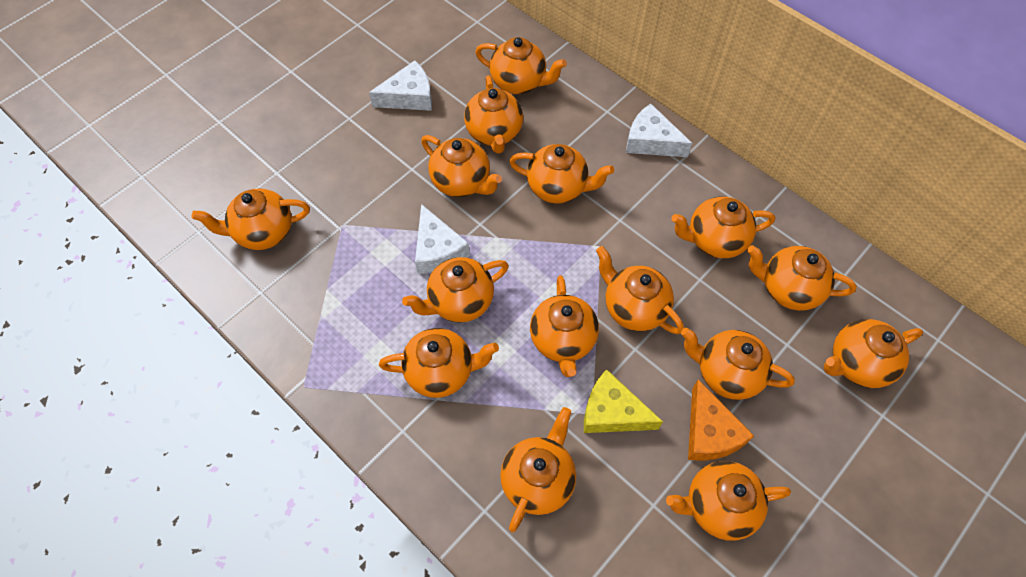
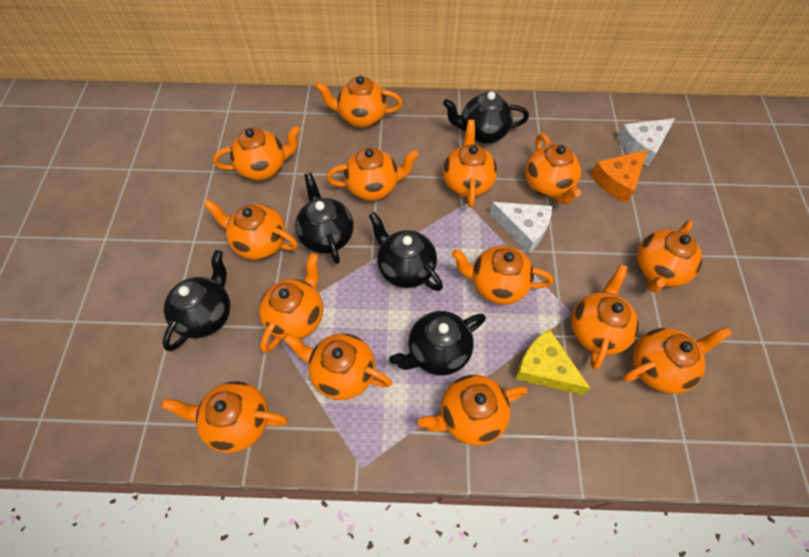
black teapot: none = 0 -> [163,250,230,351] [295,173,354,264] [369,212,443,291] [389,311,486,376] [443,91,529,143] = 5
orange teapot: [192,188,310,250] [379,328,499,398] [402,257,509,323] [421,135,502,197] [464,75,523,154] [475,37,567,94] [500,407,576,532] [509,144,614,204] [530,275,599,377] [596,246,684,334] [666,461,791,541] [671,196,775,258] [681,327,795,400] [747,245,857,311] [824,319,923,388] = 15 -> [161,381,288,453] [203,199,298,260] [213,126,301,181] [259,253,323,353] [283,333,392,400] [315,76,403,128] [326,147,419,201] [418,375,527,446] [443,120,497,208] [451,246,553,305] [525,134,581,204] [571,264,639,369] [622,327,733,394] [637,220,702,292] = 14
white cheese: [369,61,432,111] [415,204,470,274] [626,104,692,157] = 3 -> [490,202,552,254] [617,118,675,166] = 2

